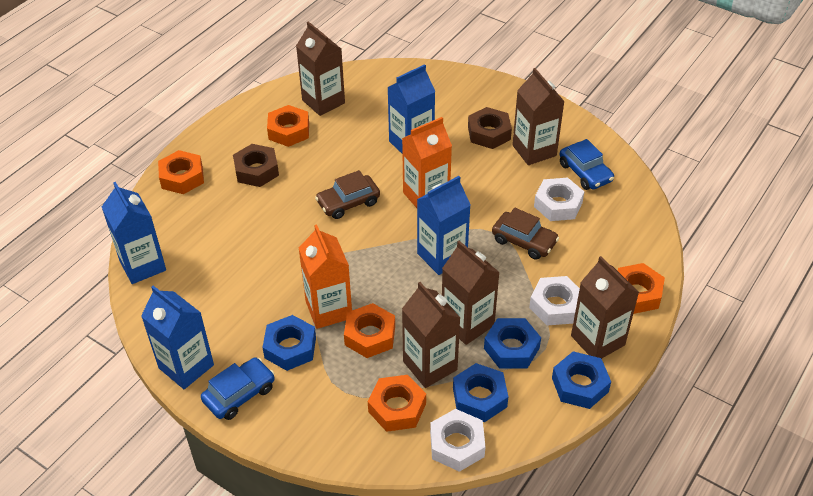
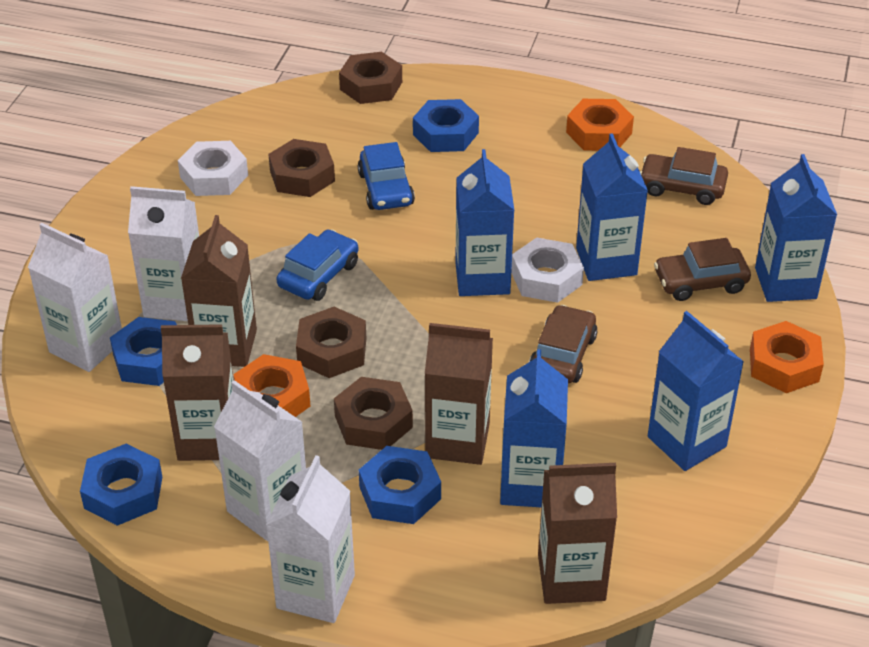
blue carton: [102,182,166,284] [141,286,214,389] [388,64,436,154] [417,176,470,275] = 4 -> [455,149,514,296] [500,349,568,507] [576,133,648,281] [648,311,744,471] [755,154,837,302] = 5
brown car: [315,170,380,219] [492,208,559,260] = 2 -> [529,305,598,383] [640,147,728,205] [654,238,751,301] = 3
brown carton: [296,21,345,116] [402,282,460,388] [442,241,500,345] [512,68,565,165] [571,256,639,359] = 5 -> [161,324,234,461] [181,215,257,367] [425,323,493,465] [538,463,617,604] = 4
brown nut: [233,144,279,187] [468,107,512,149] = 2 -> [268,139,335,197] [296,307,366,378] [334,377,413,450] [339,52,402,104] = 4
orange carton: [299,224,352,329] [402,117,452,208] = 2 -> none = 0
orange nut: [158,150,204,194] [267,105,309,147] [344,303,395,358] [368,375,426,432] [618,263,665,314] = 5 -> [233,354,310,417] [566,99,634,151] [750,321,824,393] = 3
white carton: none = 0 -> [28,223,122,372] [128,186,199,321] [214,380,306,541] [266,455,355,623] = 4
white nut: [430,409,486,472] [529,276,580,325] [534,178,584,221] = 3 -> [178,141,248,196] [511,238,584,303] = 2

